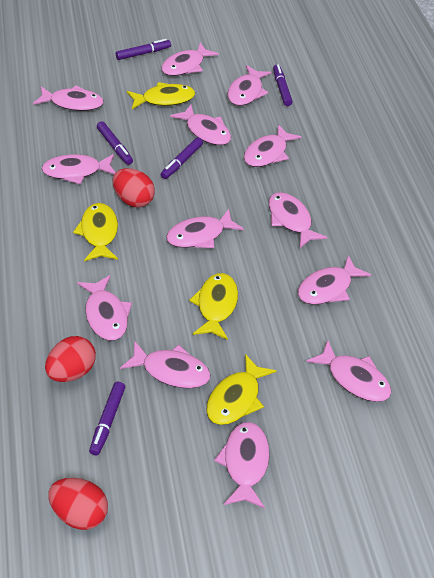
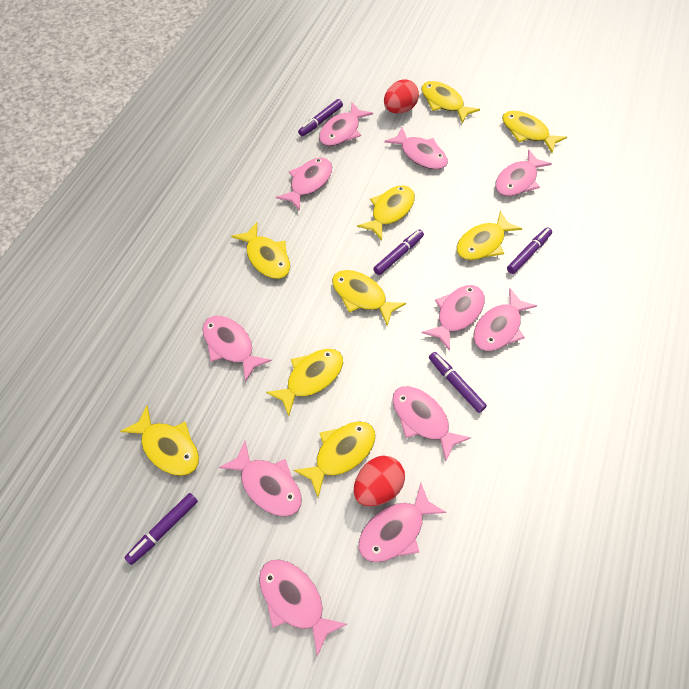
pink fish: [33,86,104,111] [42,154,116,184] [77,275,132,341] [120,341,211,388] [161,43,219,76] [166,209,244,248] [170,105,231,145] [214,422,270,509] [228,65,271,106] [244,125,302,167] [269,192,327,248] [298,255,371,305] [306,340,391,402] = 13 -> [203,316,272,382] [219,441,301,517] [259,560,347,657] [276,158,332,211] [319,103,373,146] [359,483,446,562] [384,127,448,170] [393,386,471,461] [422,285,485,351] [473,288,537,351] [495,150,552,196] = 11
red egg: [45,336,96,382] [48,478,108,530] [113,168,155,208] = 3 -> [354,456,405,506] [384,79,419,114] = 2
yellow fish: [73,203,118,261] [127,82,195,109] [189,273,238,340] [206,354,276,425] = 4 -> [120,405,199,476] [231,222,290,279] [266,349,343,416] [293,421,375,497] [332,270,406,326] [357,186,415,240] [422,81,480,123] [457,211,522,260] [502,111,567,153] = 9

